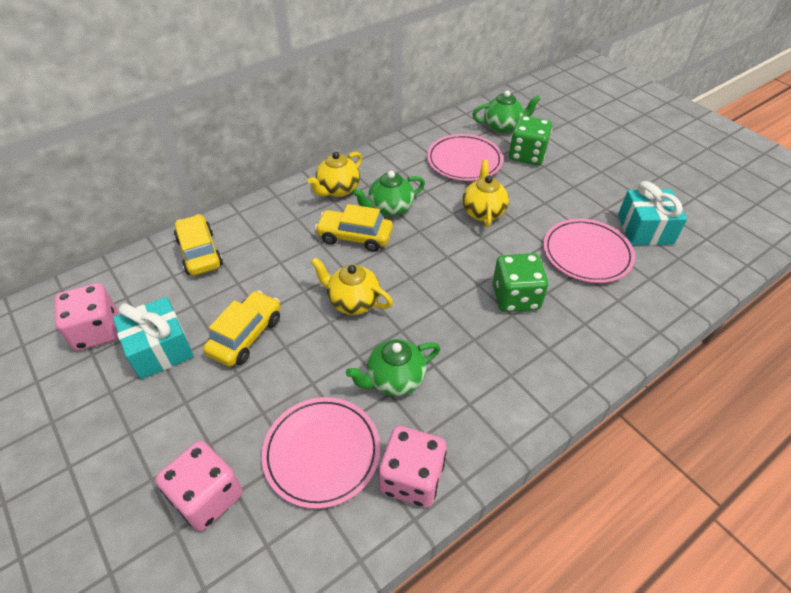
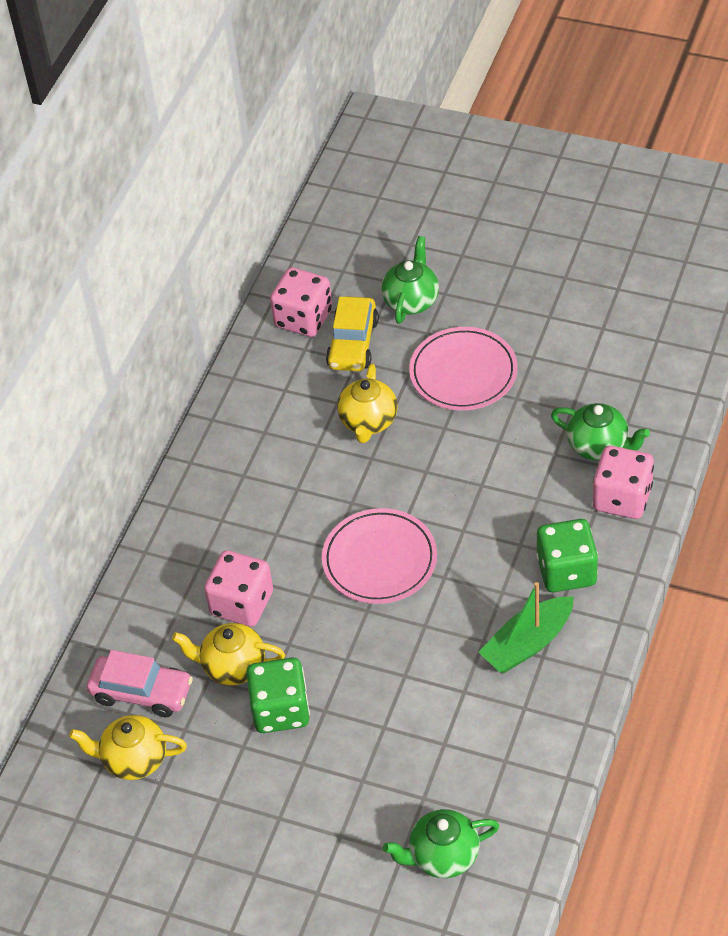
green boat: none = 0 -> [478,582,574,673] = 1
pink car: none = 0 -> [87,650,193,718] = 1
pink plate: [262,397,380,509] [427,134,503,181] [543,219,635,283] = 3 -> [322,508,437,604] [409,327,518,410] = 2
turquoise gift: [113,297,194,379] [618,181,687,245] = 2 -> none = 0
yellow car: [174,214,223,276] [203,290,280,366] [315,204,393,252] = 3 -> [326,296,379,371] = 1

